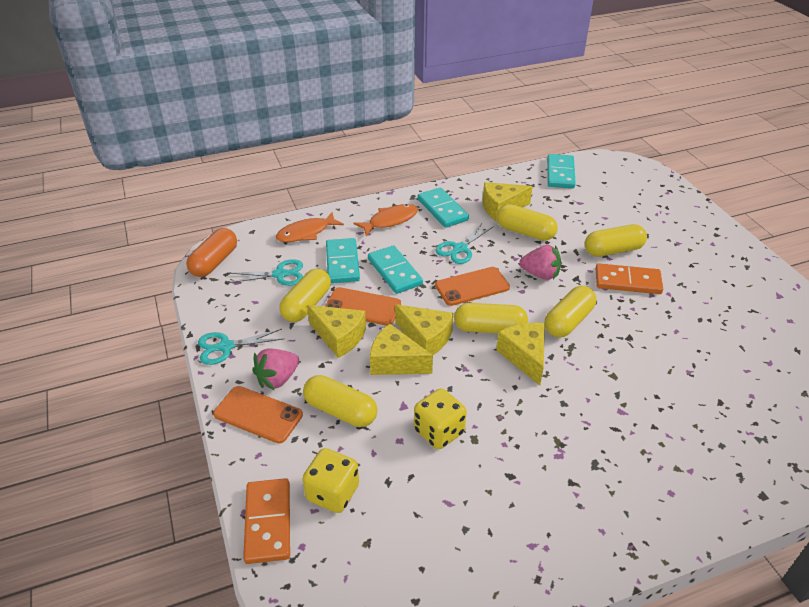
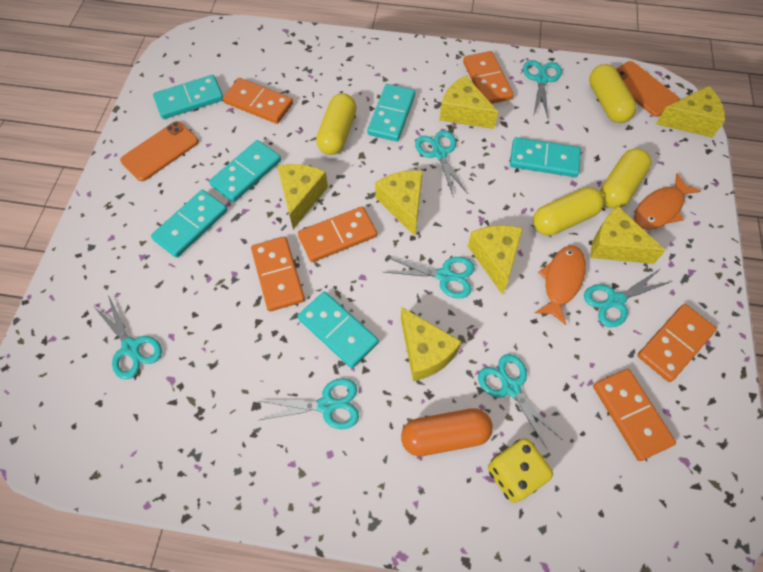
orange domino: [243,478,290,564] [595,264,663,294] = 2 -> [223,78,293,124] [251,237,305,311] [298,206,377,262] [463,51,514,104] [593,369,676,461] [637,304,717,382] = 6
orange phone: [213,386,303,443] [325,287,401,326] [435,267,510,306] = 3 -> [120,121,199,181] [616,61,680,117] = 2
pink strawberry: [252,348,299,390] [519,245,561,280] = 2 -> none = 0
turquoise domino: [326,238,360,283] [368,245,423,294] [418,187,469,228] [547,154,576,189] = 4 -> [151,190,228,258] [153,75,223,119] [209,140,281,202] [298,292,379,368] [367,84,415,141] [510,137,581,177] = 6
turquoise scissors: [198,329,283,365] [227,259,303,286] [435,222,494,264] = 3 -> [94,295,162,379] [259,378,359,429] [384,257,475,299] [415,130,468,198] [478,354,562,450] [523,60,562,118] [584,269,673,327] = 7
yellow capsule: [279,268,331,322] [303,375,377,427] [454,303,528,333] [497,204,558,241] [545,286,596,338] [585,224,647,257] = 6 -> [316,93,357,155] [533,187,604,236] [589,64,636,123] [600,148,651,209] = 4
yellow cheese: [307,305,366,358] [370,324,433,375] [395,304,453,355] [483,182,533,222] [496,323,545,385] = 5 -> [277,164,328,229] [375,171,423,236] [401,307,462,381] [439,76,498,129] [468,225,523,295] [590,206,666,264] [656,86,725,138] = 7
yellow dice: [302,448,359,513] [414,388,467,449] = 2 -> [488,438,553,503] = 1

